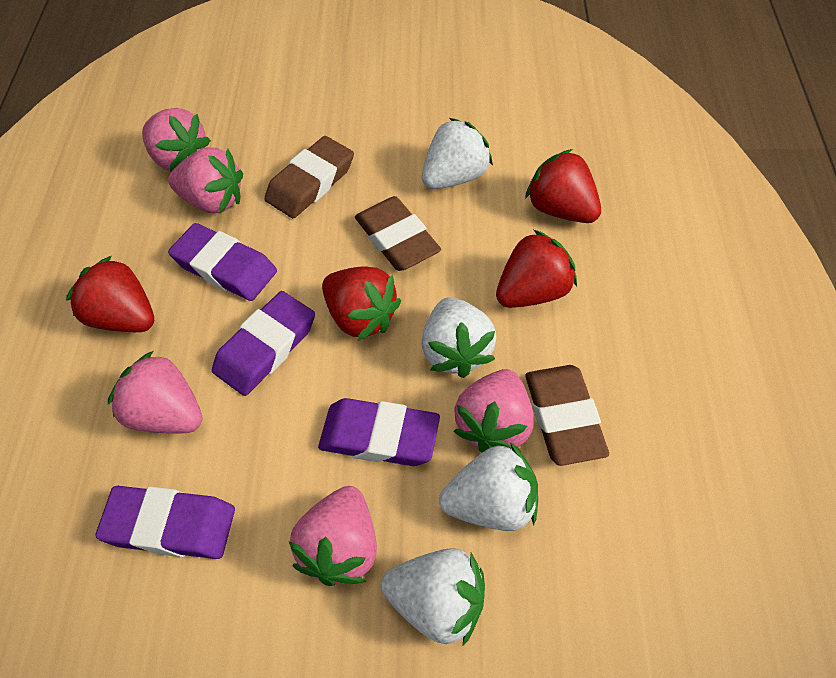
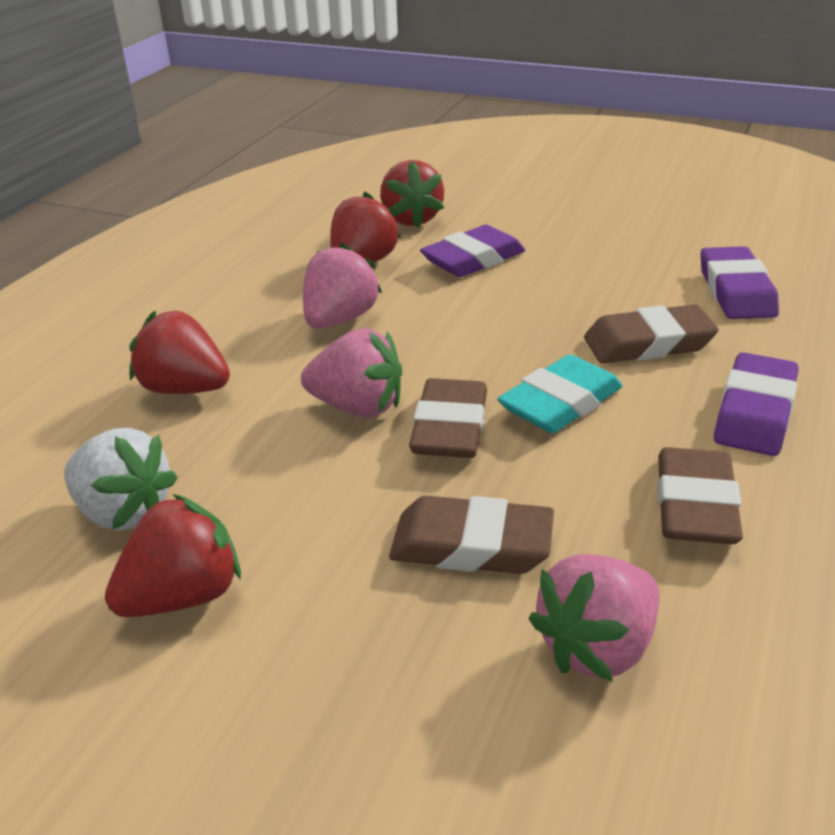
brown eraser: [264,136,354,218] [355,196,441,271] [525,365,609,466] = 3 -> [389,496,554,574] [409,378,487,458] [584,304,719,363] [657,447,743,544] = 4
pink strawberry: [108,351,203,434] [142,108,211,172] [168,147,243,213] [289,486,377,586] [453,369,534,453] = 5 -> [301,328,402,418] [303,242,382,329] [528,554,659,682] = 3
purple eraser: [96,486,235,559] [168,223,277,301] [212,291,315,396] [318,398,440,466] = 4 -> [420,225,525,277] [701,246,779,319] [714,352,798,456] = 3
turquoise eraser: none = 0 -> [497,354,622,433] = 1
white strawberry: [381,548,485,646] [421,297,497,378] [422,118,493,189] [439,442,538,531] = 4 -> [64,428,178,531] = 1

